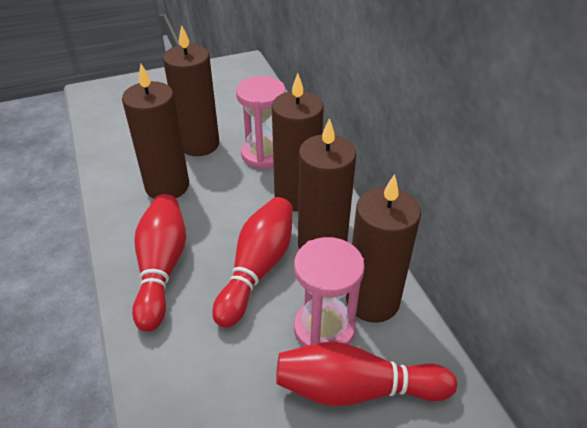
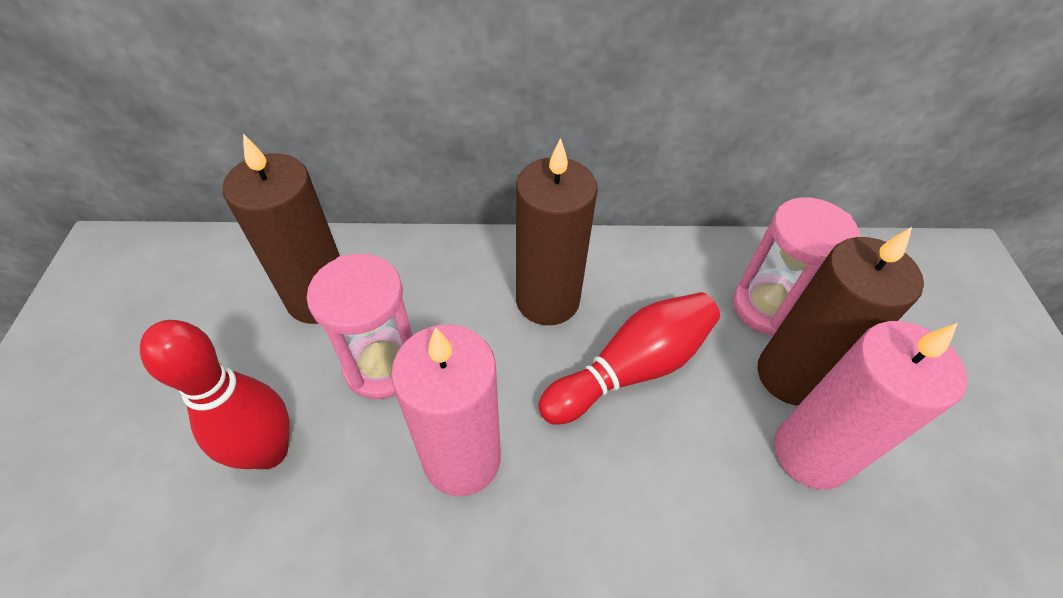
brown candle: [122,64,189,199] [163,25,220,156] [272,73,324,212] [298,118,356,249] [346,174,421,323] = 5 -> [223,133,340,324] [516,138,598,325] [758,227,924,405] = 3
pink candle: none = 0 -> [391,325,501,496] [774,321,967,490] = 2
red bowling pin: [132,194,186,332] [212,197,293,328] [276,342,457,406] = 3 -> [140,320,290,469] [538,292,720,425] = 2

